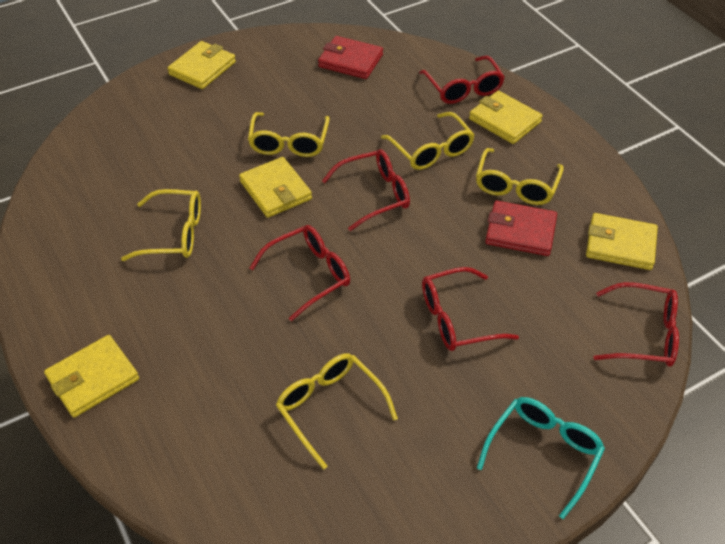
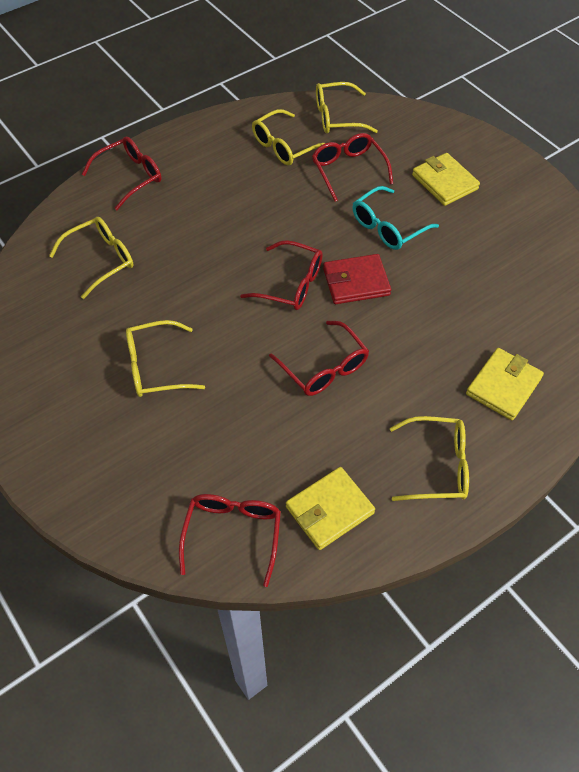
red wallet: [318,36,383,79] [485,201,557,256] = 2 -> [323,254,391,304] = 1
yellow wallet: [44,335,139,418] [167,41,236,89] [239,157,312,218] [469,91,543,144] [586,213,658,270] = 5 -> [286,467,375,550] [412,153,480,206] [466,348,544,420] = 3

